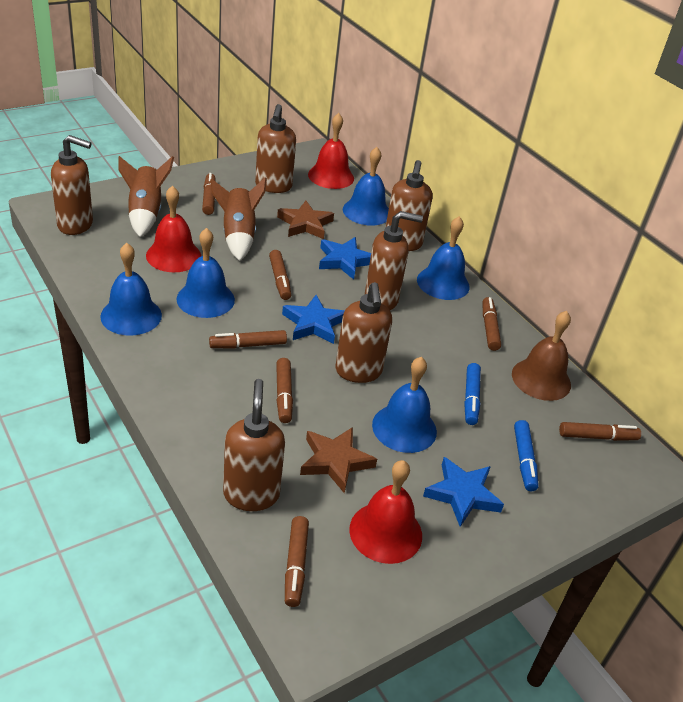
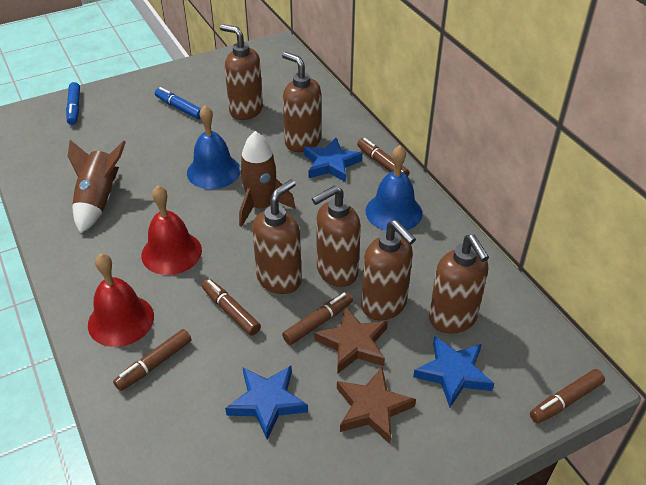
blue bell: [100,243,162,336] [177,228,235,318] [343,147,389,226] [372,357,437,453] [417,216,470,300] = 5 -> [187,105,240,189] [365,145,422,232] = 2
brown bell: [512,311,571,401] = 1 -> none = 0
brown marker: [202,173,216,215] [209,330,287,348] [269,250,291,300] [276,358,293,423] [285,516,309,607] [483,297,501,351] [559,422,641,441] = 7 -> [113,329,192,391] [202,279,261,336] [282,292,353,345] [357,138,409,176] [530,369,605,423] = 5
red bell: [146,186,201,272] [308,113,354,189] [349,460,422,564] = 3 -> [88,253,154,347] [141,185,202,275] = 2

